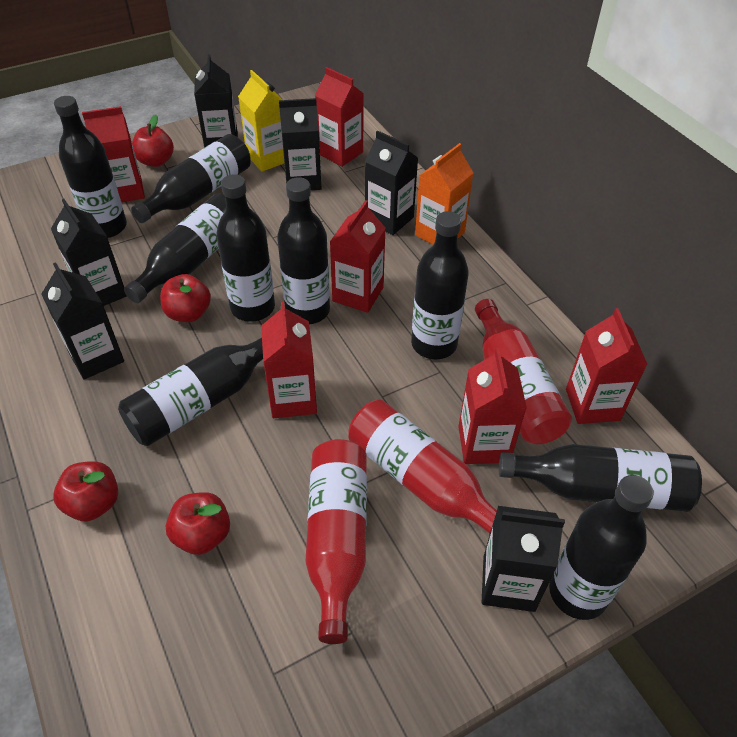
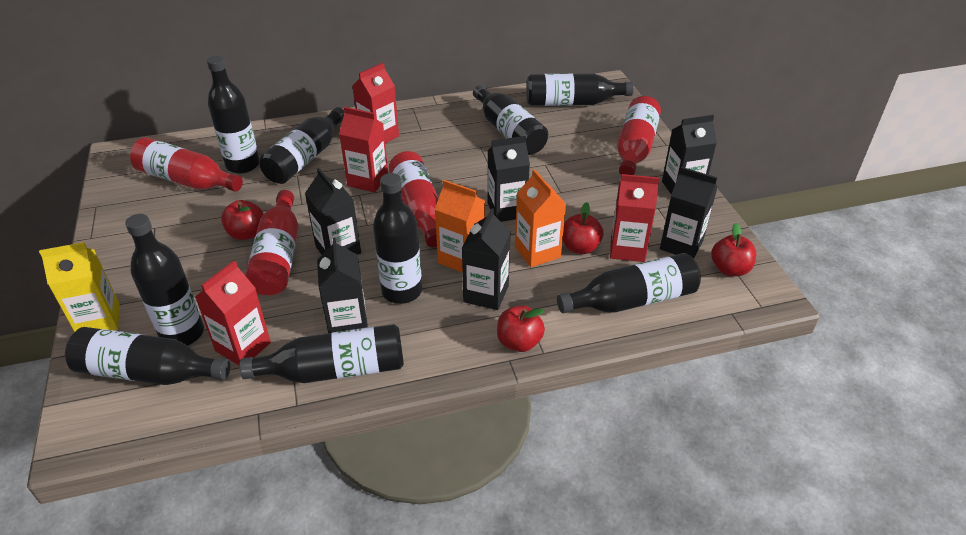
orange carton: [415,143,473,245] = 1 -> [435,180,485,273] [515,169,566,267] = 2
red bottle: [305,439,367,644] [349,399,497,536] [475,299,572,444] = 3 -> [130,137,243,192] [245,190,299,295] [389,151,438,247] [617,96,661,175] = 4
red carton: [82,106,145,202] [261,302,317,418] [315,67,364,167] [330,200,386,313] [458,347,527,464] [566,308,648,424] = 6 -> [195,260,271,366] [339,107,388,193] [353,63,399,143] [610,174,659,262] = 4

